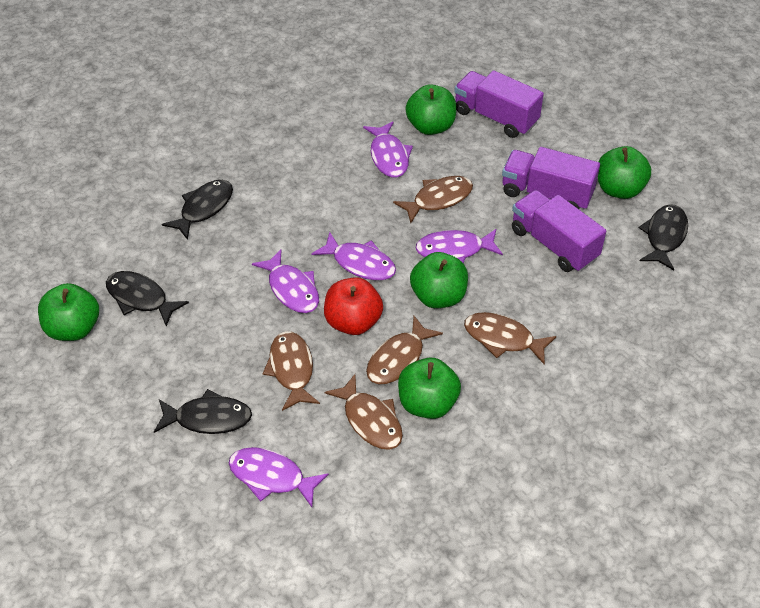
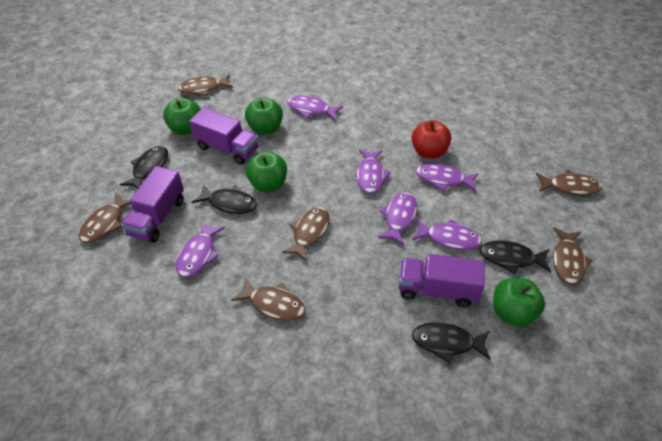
brown fish: [263,331,320,411] [324,374,403,450] [366,316,443,384] [393,176,473,223] [464,312,556,365] = 5 -> [79,193,131,243] [178,74,233,96] [231,277,305,321] [282,207,330,262] [536,169,602,195] [553,227,592,284] = 6
green apple: [38,283,99,341] [398,358,461,419] [405,84,456,135] [410,252,468,308] [598,146,651,199] = 5 -> [163,98,201,135] [245,97,283,134] [246,151,287,192] [493,278,545,327] = 4
purple fish: [229,447,329,507] [252,249,319,313] [312,232,396,280] [363,121,413,178] [415,229,503,263] = 5 -> [176,221,225,277] [287,95,343,120] [356,149,391,194] [378,193,417,245] [412,219,482,250] [416,163,479,192] = 6

